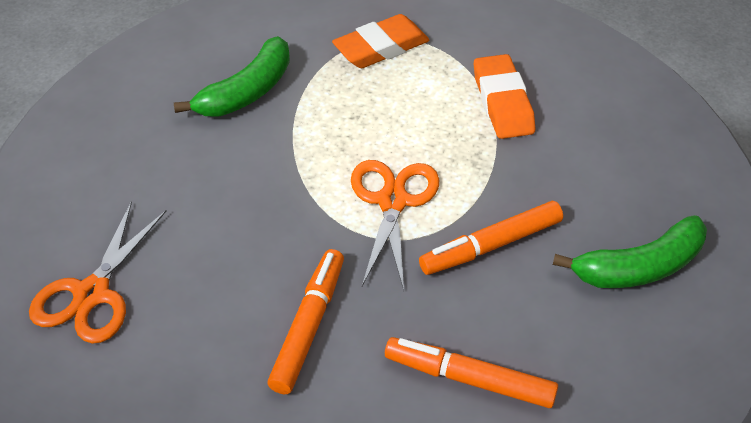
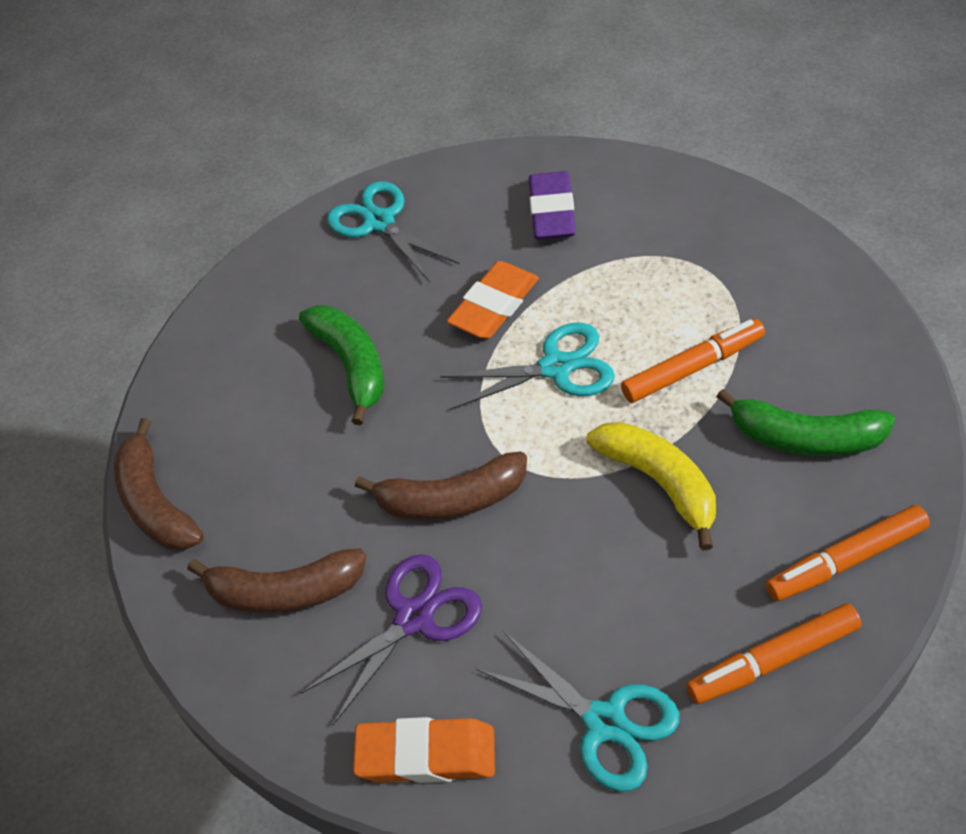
brown banana: none = 0 -> [114,418,204,550] [187,548,366,614] [355,451,527,521] = 3
orange scissors: [29,201,166,344] [351,160,440,290] = 2 -> none = 0
purple eraser: none = 0 -> [529,171,576,239] = 1
purple scissors: none = 0 -> [300,554,482,725] = 1
turquoise scissors: none = 0 -> [327,181,459,282] [440,323,615,410] [476,631,680,792] = 3
yellow banana: none = 0 -> [587,422,716,550] = 1

